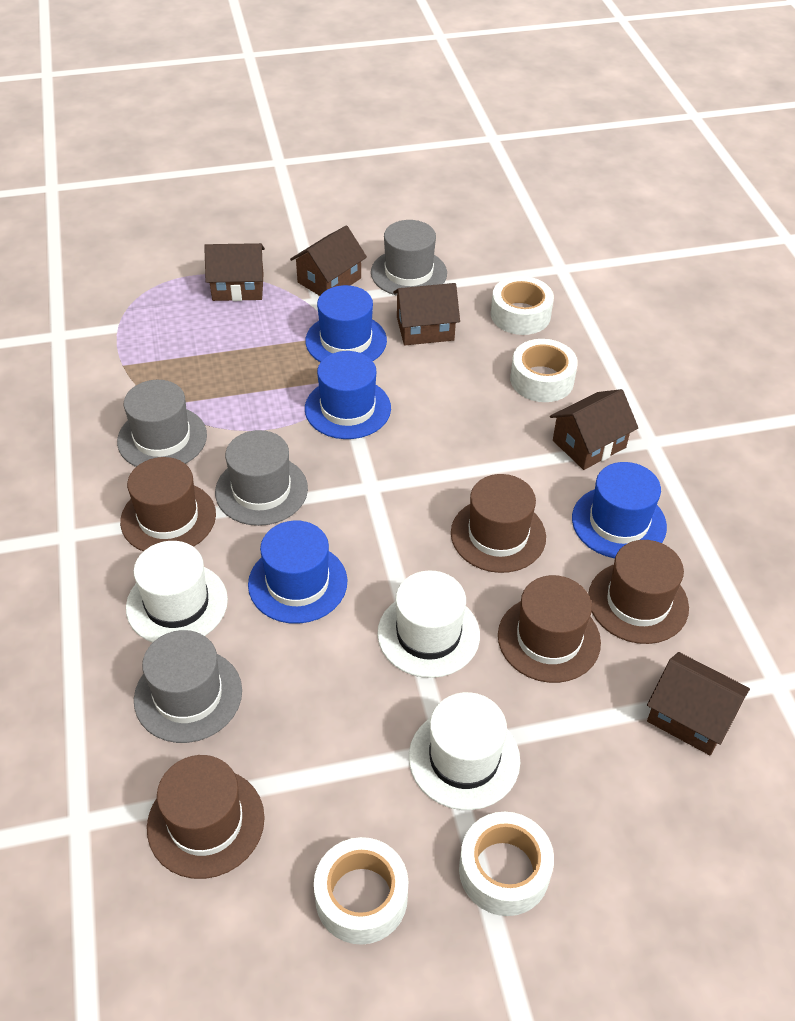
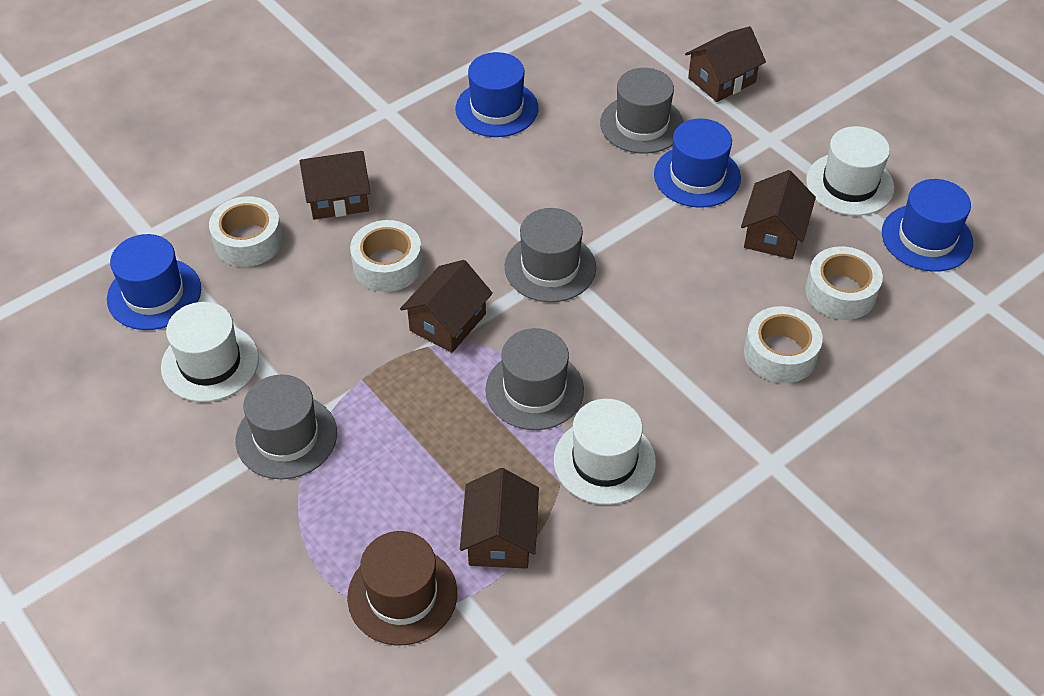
brown hat: [120,457,216,552] [147,755,265,879] [451,474,546,573] [498,575,601,683] [588,540,689,644] = 5 -> [347,531,457,645] = 1

